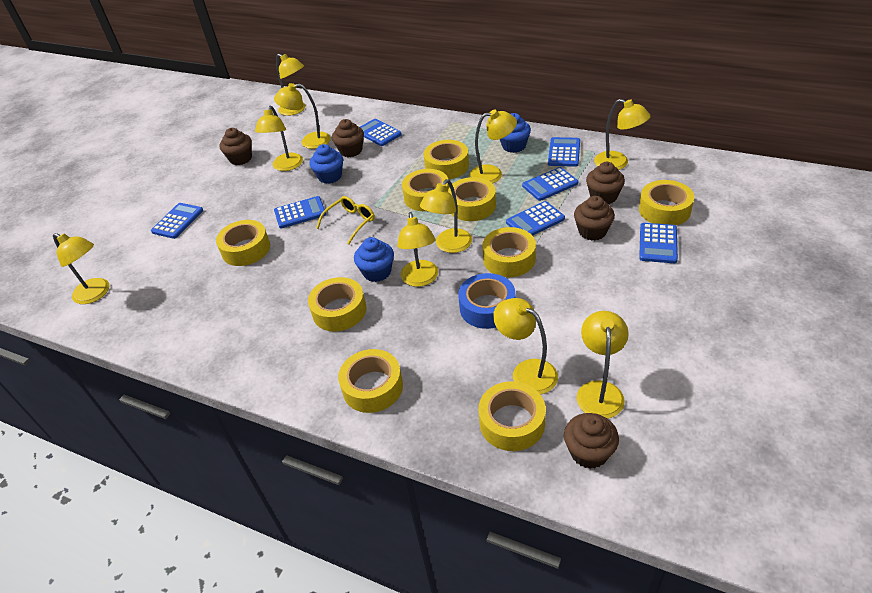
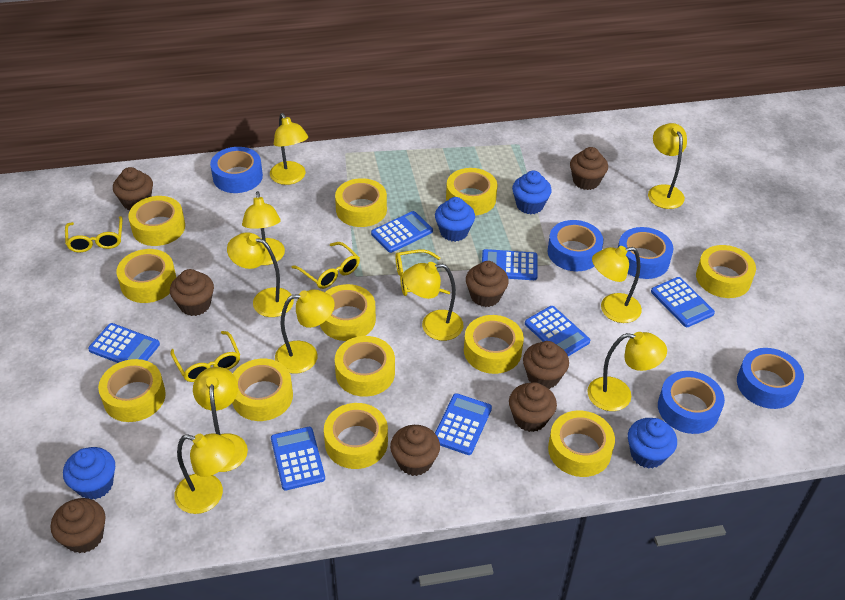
blue cupcake: [310,144,343,184] [354,237,394,282] [500,113,531,153] = 3 -> [63,447,115,499] [435,197,475,242] [512,171,552,214] [628,418,677,469] = 4
blue tape: [458,273,516,329] = 1 -> [210,147,263,193] [547,220,603,271] [618,227,673,279] [658,371,725,434] [737,348,804,409] = 5
brown cupcake: [220,128,252,165] [332,119,364,157] [564,413,619,469] [574,196,615,241] [586,162,625,204] = 5 -> [51,498,106,553] [113,167,153,210] [170,269,214,316] [390,425,440,476] [466,261,509,307] [509,382,557,432] [523,341,569,389] [570,147,608,190] = 8
yellow glasses: [316,196,375,244] = 1 -> [65,216,123,252] [171,331,240,382] [292,242,360,289] [395,250,450,296] = 4
yellow tape: [216,220,270,266] [308,277,366,332] [338,349,403,413] [402,169,449,211] [423,140,469,179] [447,177,496,221] [478,381,546,451] [482,227,536,277] [639,180,694,225] = 9 -> [98,359,166,422] [116,249,176,303] [128,196,185,246] [232,359,293,421] [320,284,376,341] [324,403,388,469] [335,178,387,227] [335,336,395,397] [446,168,497,215] [464,315,524,374] [548,410,615,477] [696,245,756,298] = 12

